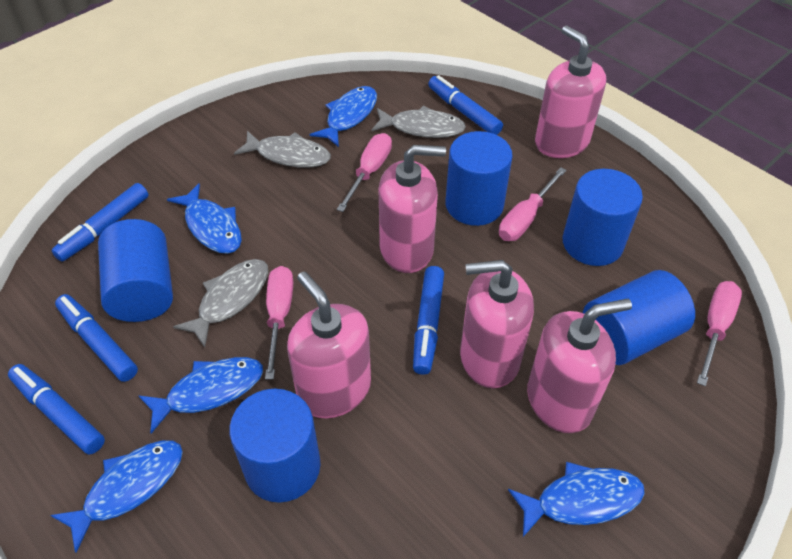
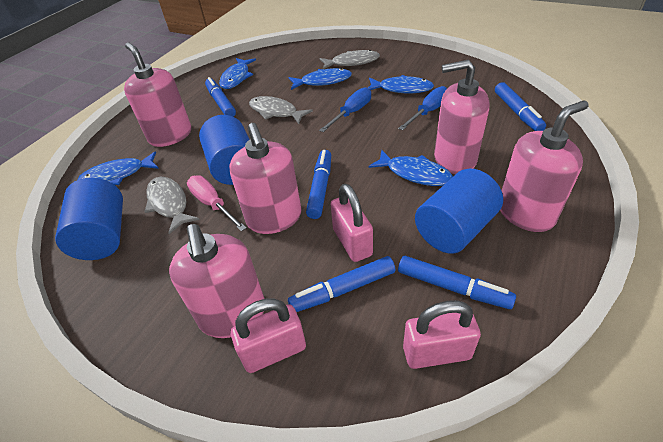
blue cylinder: [98,219,173,322] [229,389,320,503] [445,131,512,226] [562,169,643,266] [583,270,695,365] = 5 -> [55,178,123,260] [199,115,250,185] [415,169,503,254] = 3
blue screwdriver: none = 0 -> [319,87,371,132] [398,86,447,131] = 2
pink padlock: none = 0 -> [231,298,306,373] [331,184,373,262] [403,300,481,369] = 3
pink screwdriver: [265,266,293,379] [337,133,392,212] [499,167,566,241] [697,281,742,386] = 4 -> [187,175,246,231] = 1

